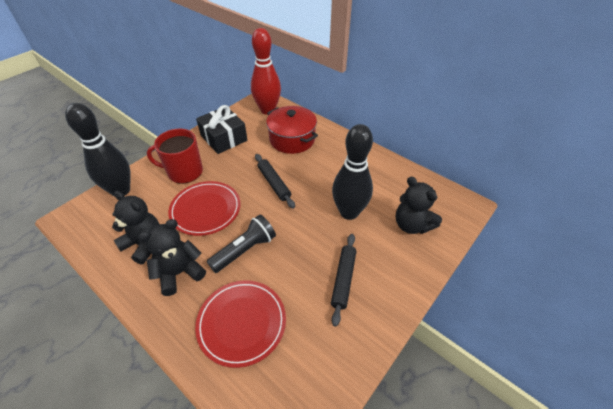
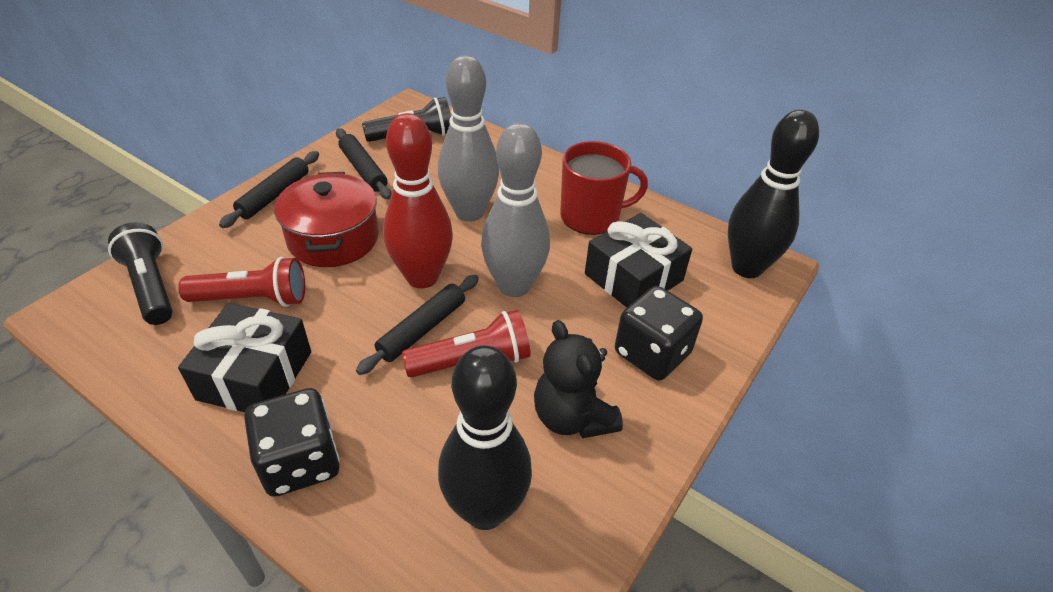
black dice: none = 0 -> [244,388,340,497] [615,286,703,381] = 2
black flashlight: [207,214,276,273] = 1 -> [108,222,173,325] [362,97,451,142] = 2
black gift: [196,105,247,154] = 1 -> [178,303,311,412] [585,213,692,307] = 2
black rolling pin: [255,154,295,208] [331,234,356,327] = 2 -> [219,151,319,228] [336,128,392,199] [356,275,479,375] = 3
black teddy bear: [112,191,159,265] [138,219,206,296] [396,177,442,234] = 3 -> [534,320,623,438] = 1
grey bowling pin: none = 0 -> [438,55,499,222] [481,123,550,297] = 2
red flashlight: none = 0 -> [178,257,305,307] [402,310,531,378] = 2
red plate: [168,181,241,236] [195,280,286,368] = 2 -> none = 0

